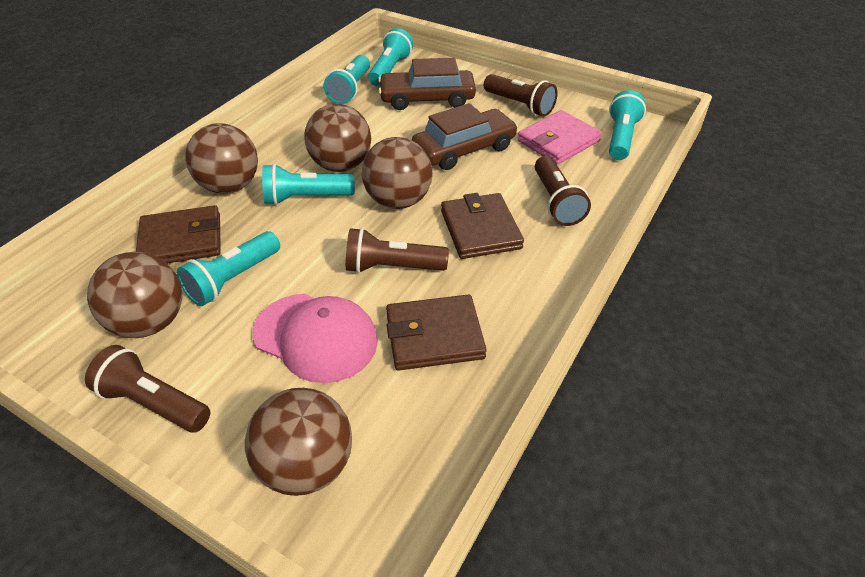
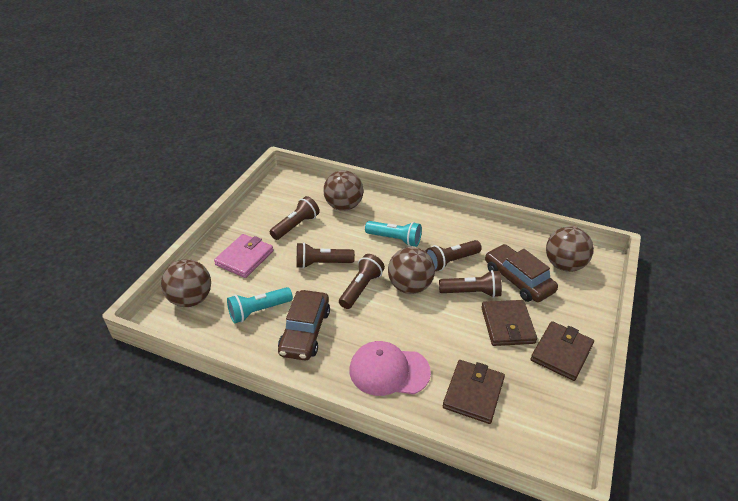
brown ball: [87,252,182,338] [185,123,258,194] [245,388,352,496] [304,104,371,172] [362,137,433,209] = 5 -> [161,259,211,307] [323,170,363,211] [388,247,435,294] [546,226,594,272] = 4
brown flashlight: [85,345,210,432] [346,228,449,273] [484,74,558,117] [535,156,591,226] = 4 -> [270,196,320,240] [297,242,355,269] [339,254,385,309] [425,240,482,271] [439,270,502,298] = 5
turquoise flashlight: [177,231,280,306] [262,164,355,205] [323,55,370,104] [368,28,413,86] [609,90,646,160] = 5 -> [227,287,293,323] [365,221,422,247] = 2

